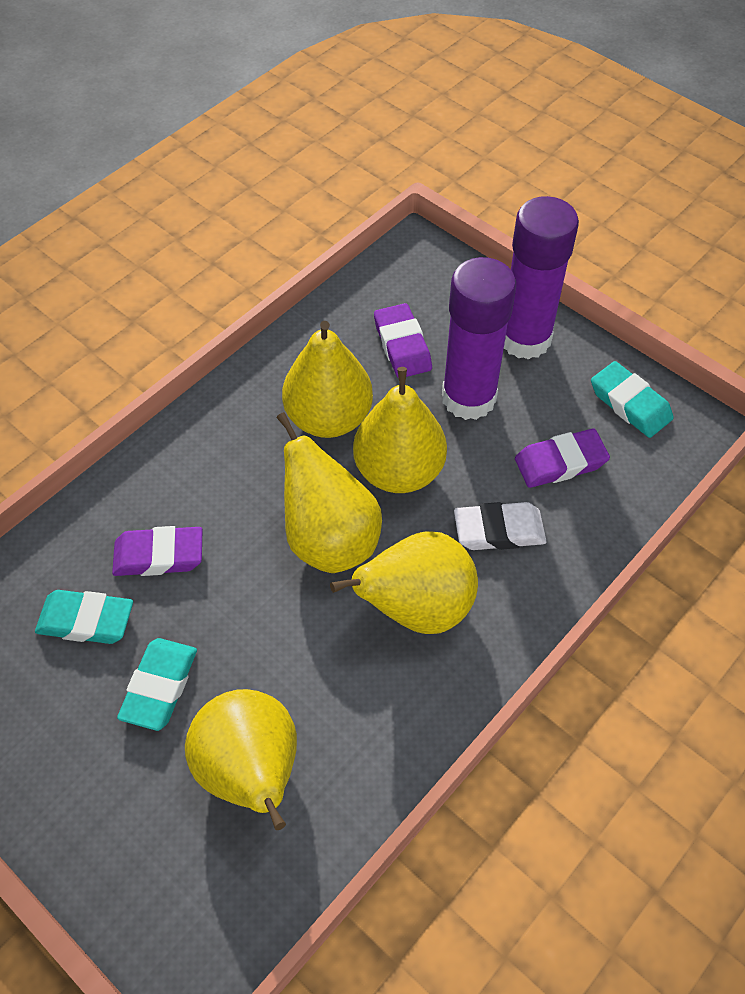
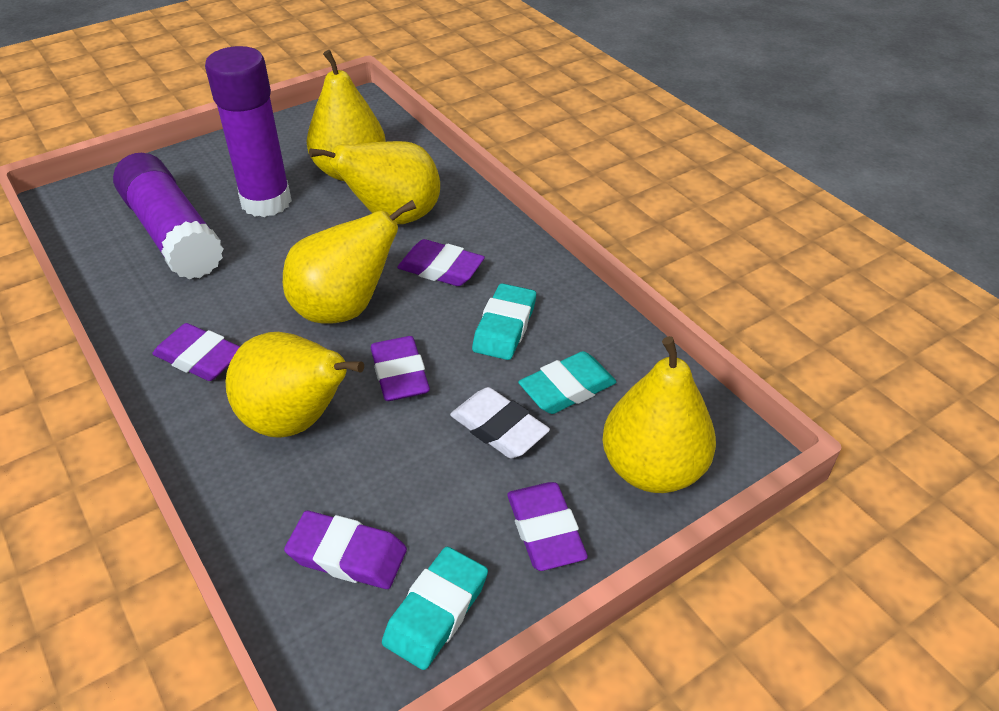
purple eraser: [112,526,202,576] [374,303,432,378] [515,429,610,488] = 3 -> [152,323,240,381] [284,511,407,589] [371,336,430,401] [397,239,485,286] [507,482,588,571] = 5

